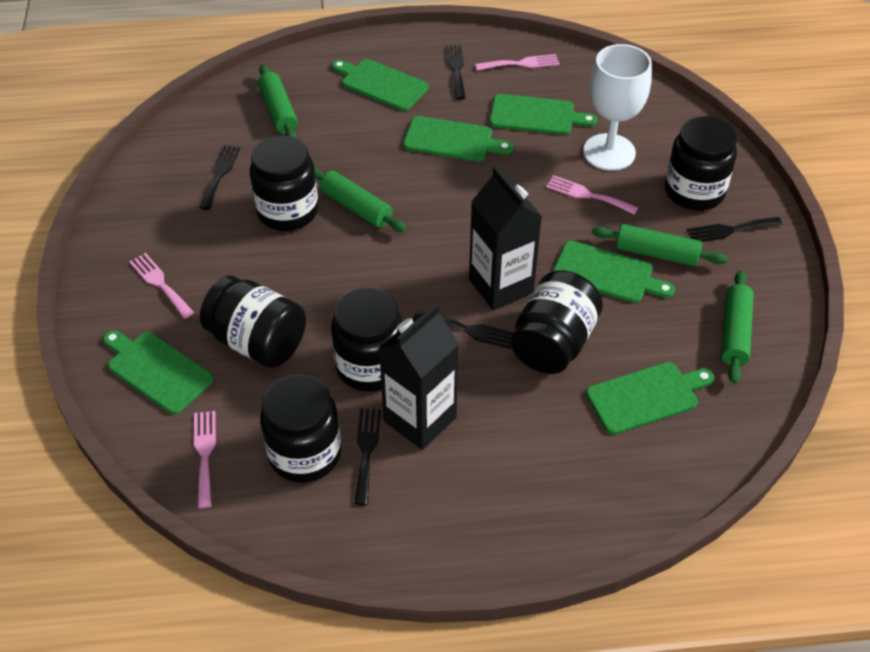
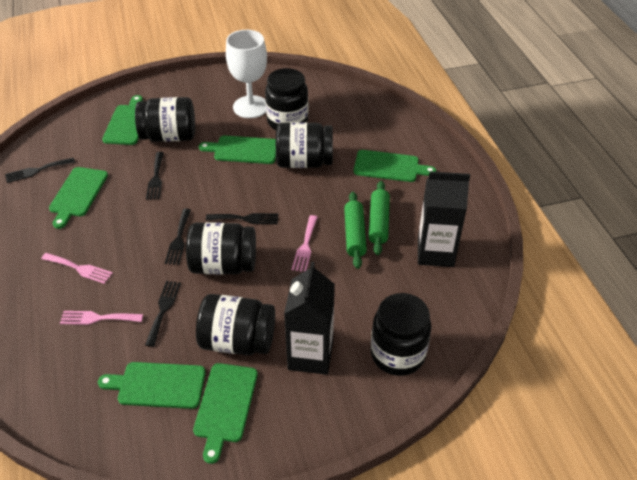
green rolling pin: [258,64,298,138] [314,167,407,232] [592,224,728,266] [721,270,754,383] = 4 -> [344,192,367,269] [368,181,390,255] = 2
pink fork: [129,253,194,318] [194,411,216,508] [475,54,560,71] [546,175,638,215] = 4 -> [41,253,113,284] [60,311,143,325] [292,215,318,272] = 3

